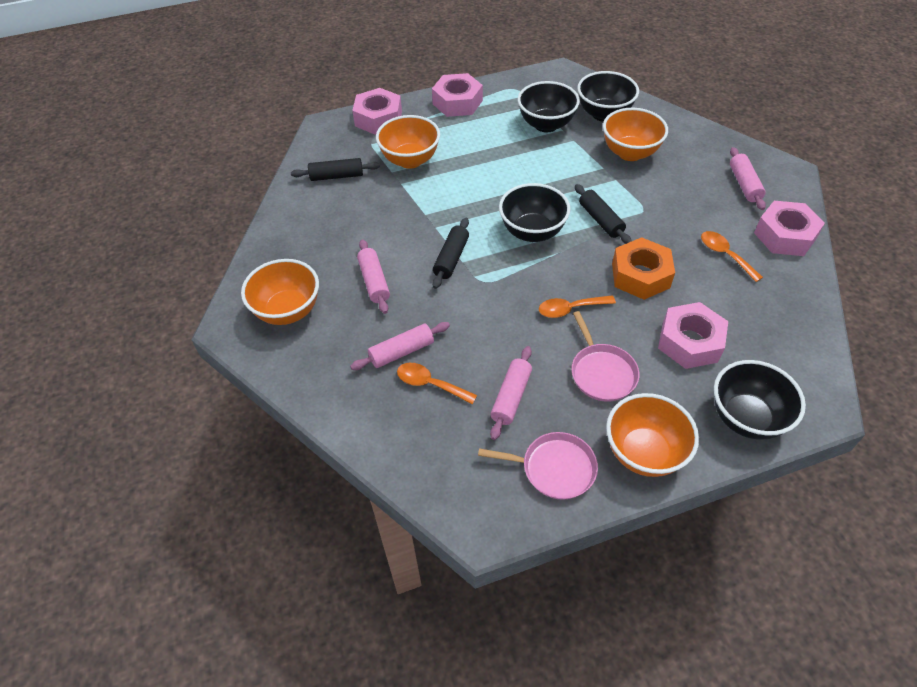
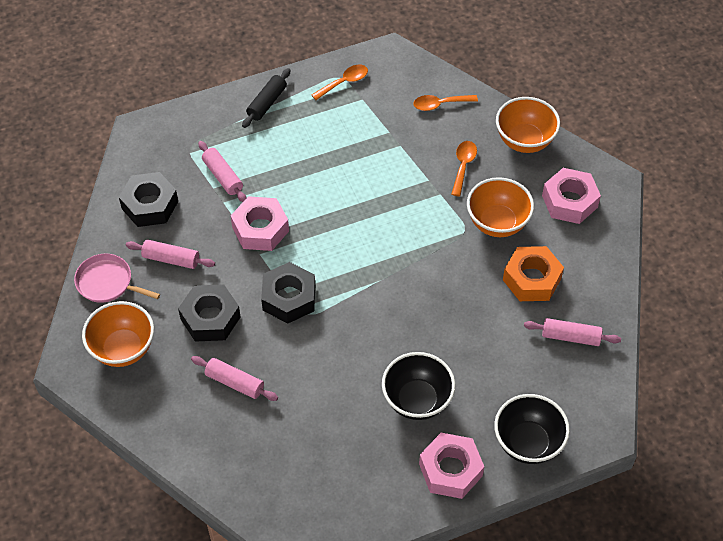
black bowl: [499,183,570,242] [518,81,580,132] [577,71,639,122] [714,360,806,440] = 4 -> [382,352,455,420] [494,394,570,464] = 2
black nut: none = 0 -> [119,172,178,227] [178,284,241,342] [261,262,315,324] = 3
black rolling pin: [291,158,380,181] [432,218,469,289] [575,184,632,244] = 3 -> [242,68,291,128] = 1
orange bowl: [241,259,319,325] [376,115,440,169] [603,108,668,161] [606,393,699,477] = 4 -> [82,301,154,367] [467,177,534,237] [496,97,560,153] = 3
pink nut: [352,88,402,135] [432,73,483,117] [658,302,728,369] [754,201,825,256] = 4 -> [231,196,289,251] [419,433,484,499] [542,168,601,224] = 3
pink pan: [478,432,598,500] [571,311,640,402] = 2 -> [74,254,160,303] = 1

